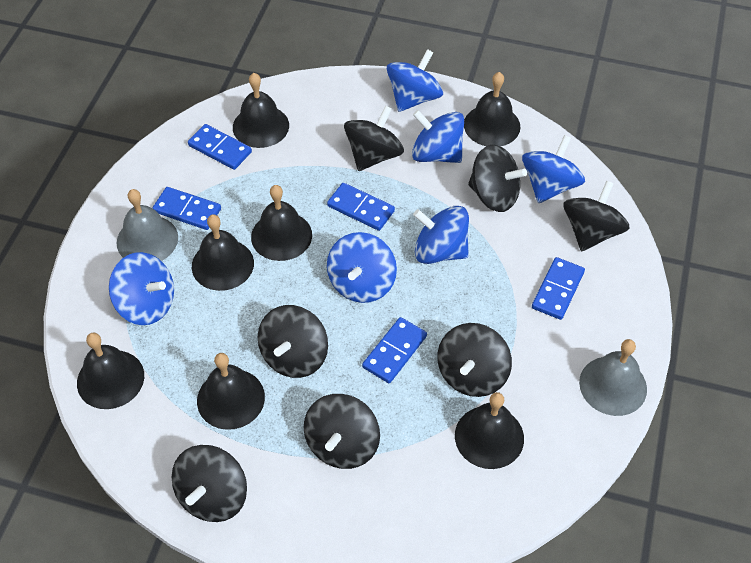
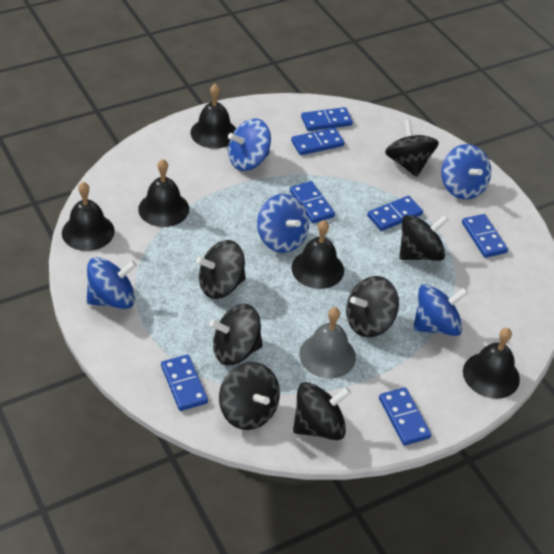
black bell: [77,332,144,409] [192,214,254,291] [197,353,265,430] [233,73,289,148] [251,185,312,261] [455,392,524,469] [464,72,521,146] = 7 -> [62,182,115,251] [138,159,189,227] [191,84,236,149] [292,220,344,289] [463,328,520,399] = 5
blue domino: [153,187,221,230] [188,124,252,170] [327,183,395,231] [362,317,427,383] [532,257,585,320] = 5 -> [161,355,208,411] [290,181,335,223] [291,128,344,155] [301,107,353,131] [367,196,423,231] [379,387,431,445] [462,214,508,258] = 7
blue spinning top: [109,252,174,325] [327,232,397,303] [387,49,443,112] [412,110,464,163] [413,206,469,264] [522,135,585,203] = 6 -> [87,257,137,309] [228,118,271,171] [257,194,309,253] [413,284,468,336] [441,144,491,200] = 5
grey bell: [117,189,178,261] [579,339,647,416] = 2 -> [299,307,356,379] = 1

